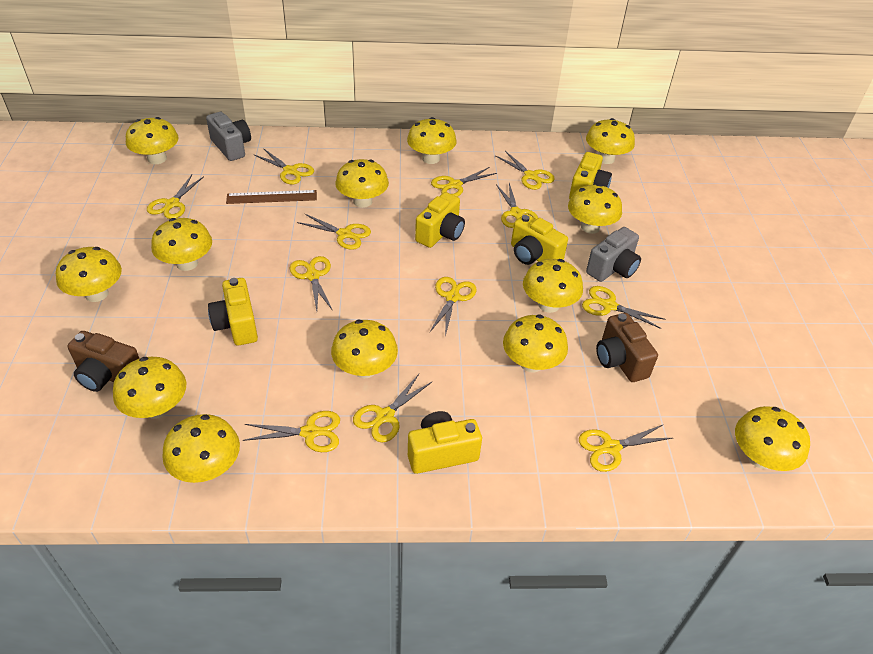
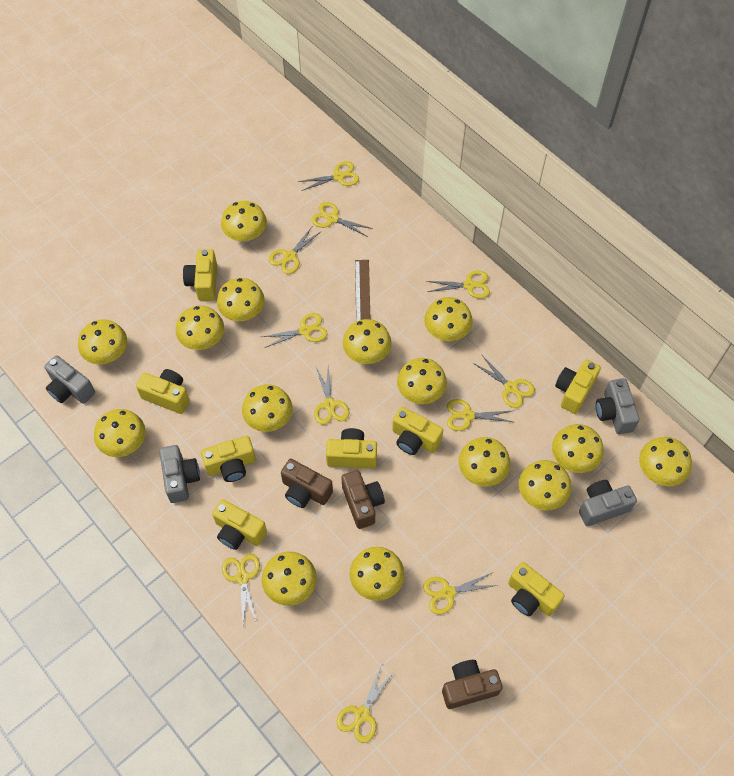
brown camera: [67,331,140,392] [596,313,658,382] = 2 -> [281,459,333,508] [341,470,385,529] [442,660,502,709] = 3
grey camera: [206,112,251,161] [586,227,641,282] = 2 -> [44,355,95,404] [159,445,200,503] [579,480,637,526] [596,378,640,434] = 4
yellow camera: [208,278,258,346] [408,411,482,474] [415,192,465,248] [511,214,568,265] [569,152,612,199] = 5 -> [136,369,190,414] [183,249,217,301] [201,436,256,482] [212,499,267,550] [326,428,377,468] [392,407,443,455] [508,562,565,616] [555,360,601,414] = 8
yellow mushroom: [56,247,122,302] [113,357,186,419] [126,117,179,164] [151,218,212,271] [162,414,240,483] [331,320,398,379] [335,159,389,208] [407,117,456,164] [503,315,568,373] [523,259,583,313] [568,184,622,234] [586,118,635,164] [735,406,810,471] = 13 -> [78,319,127,364] [94,409,146,457] [176,306,224,350] [217,278,265,321] [221,201,267,241] [242,384,292,432] [262,552,317,606] [343,319,391,364] [350,547,405,601] [397,358,447,404] [424,297,473,341] [459,437,511,487] [519,460,571,510] [552,424,604,473] [639,437,692,486] = 15
yellow scissors: [147,175,204,219] [243,411,340,452] [253,148,314,185] [289,256,333,311] [297,213,371,250] [353,374,433,442] [430,277,477,336] [431,167,497,197] [495,151,555,190] [496,183,538,228] [579,424,672,472] [582,286,665,329] = 12 -> [222,554,260,624] [262,313,328,348] [269,227,322,274] [298,161,359,191] [311,202,373,237] [314,365,349,425] [336,665,395,743] [423,573,498,614] [427,270,490,299] [447,399,513,431] [473,355,535,408] = 11

